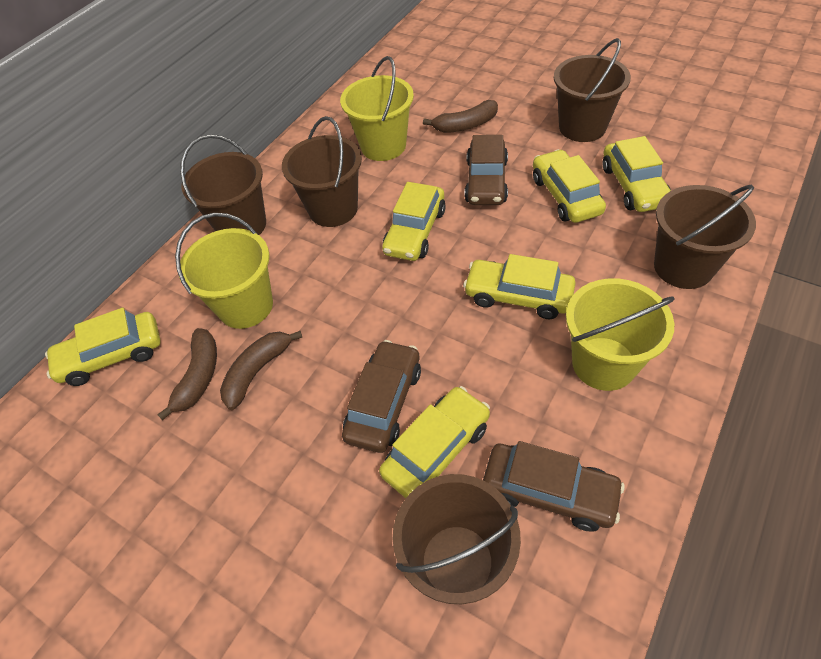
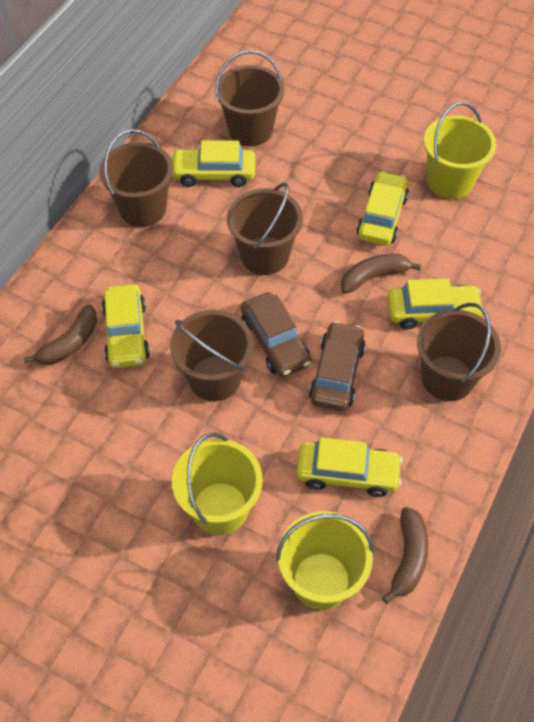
brown car: [342,340,421,453] [464,135,508,205] [483,441,625,532] = 3 -> [241,292,311,377] [309,321,366,411] = 2
yellow car: [45,308,161,386] [379,386,490,498] [382,182,446,261] [463,254,576,319] [533,149,606,223] [603,136,671,212] = 6 -> [102,284,150,368] [171,140,256,187] [296,437,403,497] [356,171,409,246] [387,279,484,329] = 5

